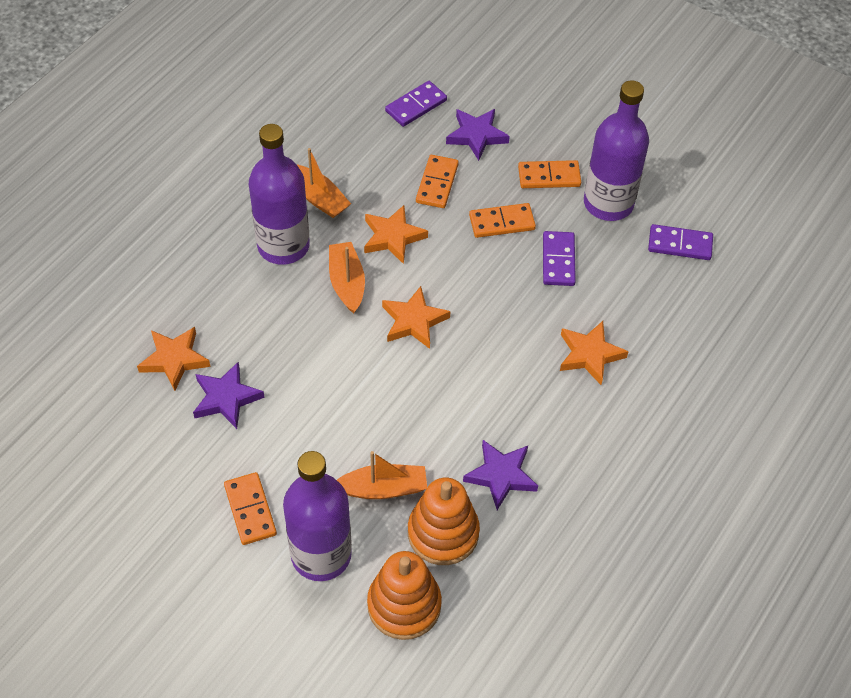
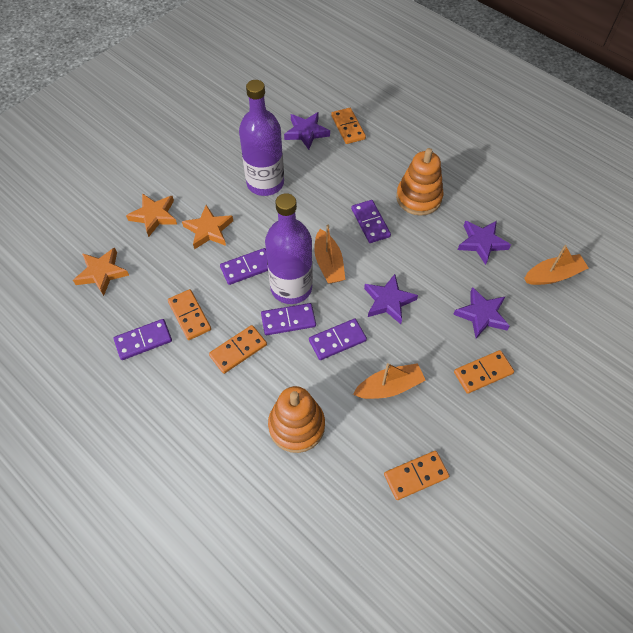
orange domino: [224,472,277,545] [416,155,459,208] [469,203,536,238] [518,160,581,188] = 4 -> [168,289,211,340] [209,325,267,374] [331,108,366,144] [384,451,449,500] [454,350,514,394] = 5
orange star: [137,327,211,391] [364,205,428,264] [382,286,450,349] [560,321,629,385] = 4 -> [73,247,129,296] [126,193,177,237] [182,205,233,250] = 3
purple bottle: [249,124,310,265] [283,451,352,581] [584,80,649,221] = 3 -> [239,80,284,196] [265,193,313,304] = 2
purple domino: [385,81,447,127] [543,231,576,286] [648,224,713,260] = 3 -> [114,319,172,360] [220,248,268,285] [261,303,316,335] [309,319,367,360] [351,200,391,243] = 5
purple star: [193,362,265,429] [446,109,510,161] [463,440,538,510] = 3 -> [284,112,330,150] [364,274,418,324] [453,287,510,339] [458,221,511,265] = 4

